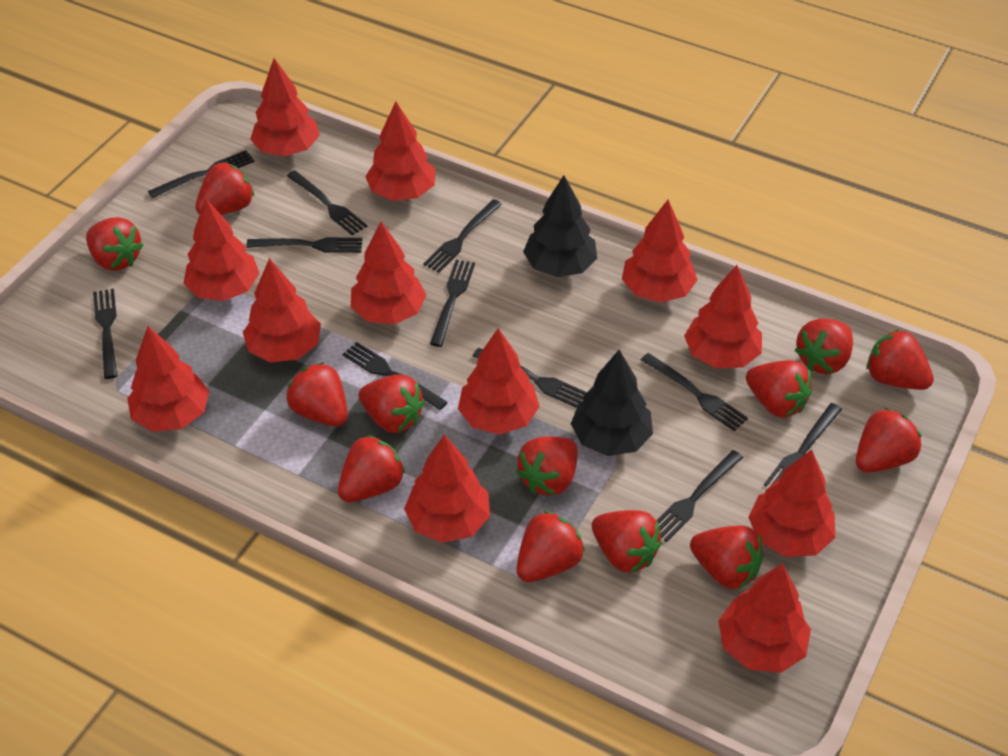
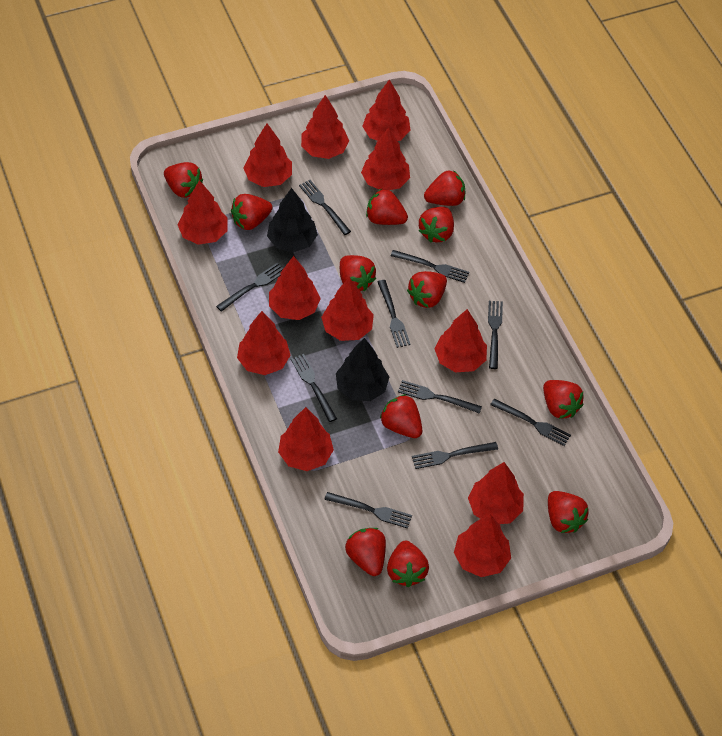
black fork: [93,289,117,379] [148,150,254,198] [246,237,363,253] [287,170,368,236] [343,342,448,410] [423,199,502,273] [430,260,475,347] [473,348,587,408] [641,353,748,431] [656,450,743,542] [764,403,842,487] = 11 -> [216,263,284,312] [291,354,337,422] [299,180,351,235] [324,492,412,528] [377,280,411,348] [391,250,469,283] [398,380,482,414] [412,442,498,469] [488,301,503,369] [490,399,571,446] = 10
red strawberry: [86,217,143,271] [195,162,254,215] [286,362,348,427] [338,435,405,502] [359,375,425,433] [516,436,578,496] [517,511,585,582] [592,510,662,573] [690,526,764,589] [746,360,812,418] [795,318,853,374] [856,408,922,473] [867,329,934,390] = 13 -> [164,162,203,198] [231,194,272,230] [340,255,376,291] [345,528,386,576] [366,189,408,225] [380,394,422,438] [387,541,429,587] [407,271,447,308] [419,207,454,243] [424,170,465,206] [543,380,584,419] [548,491,589,533] = 12

